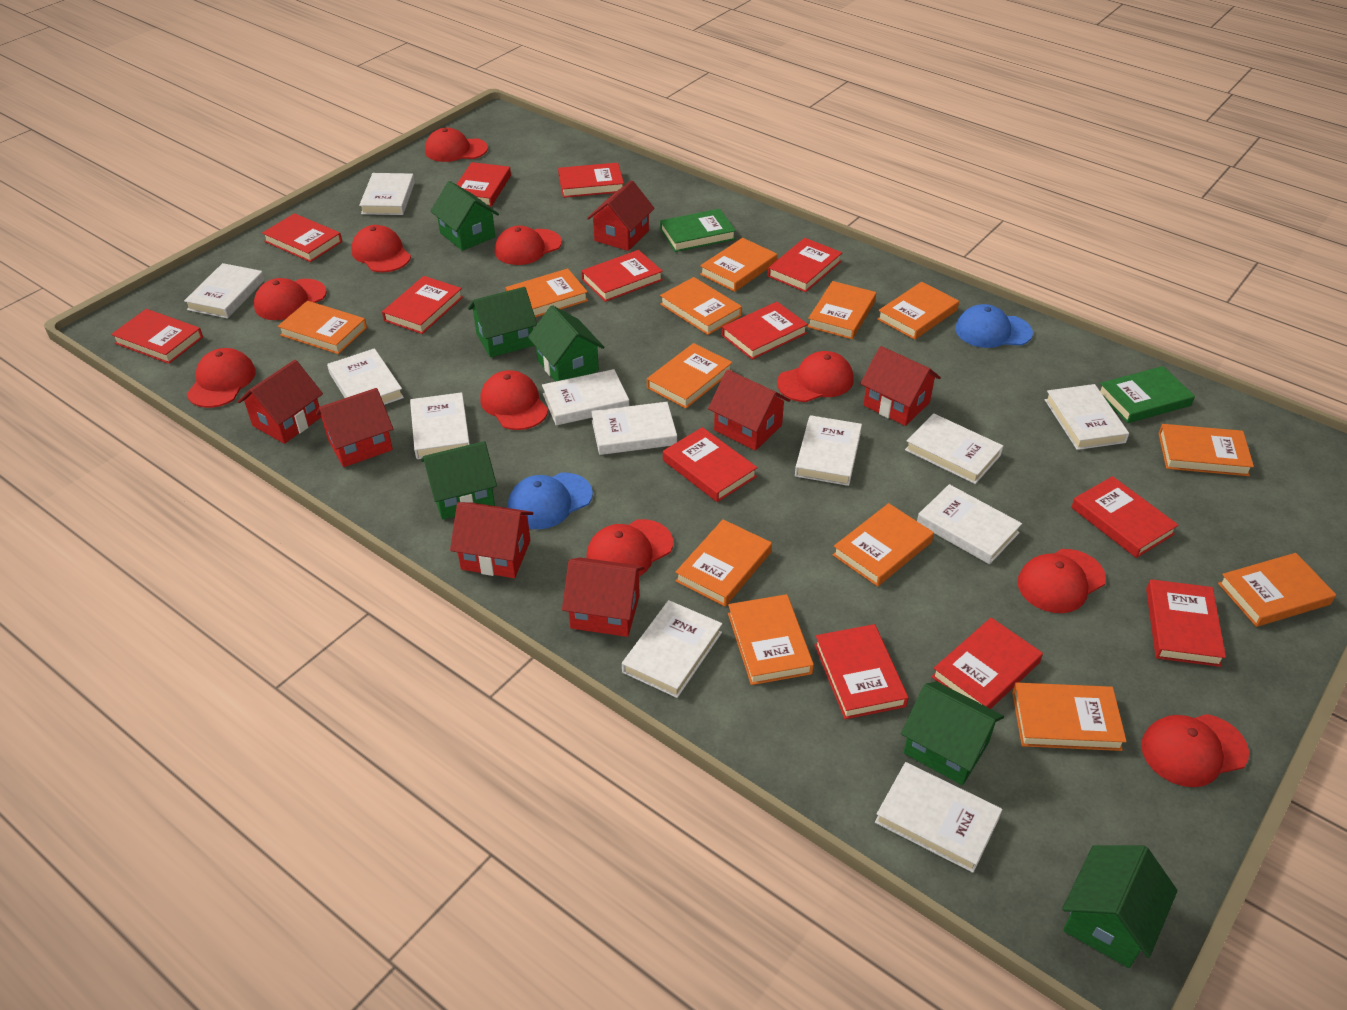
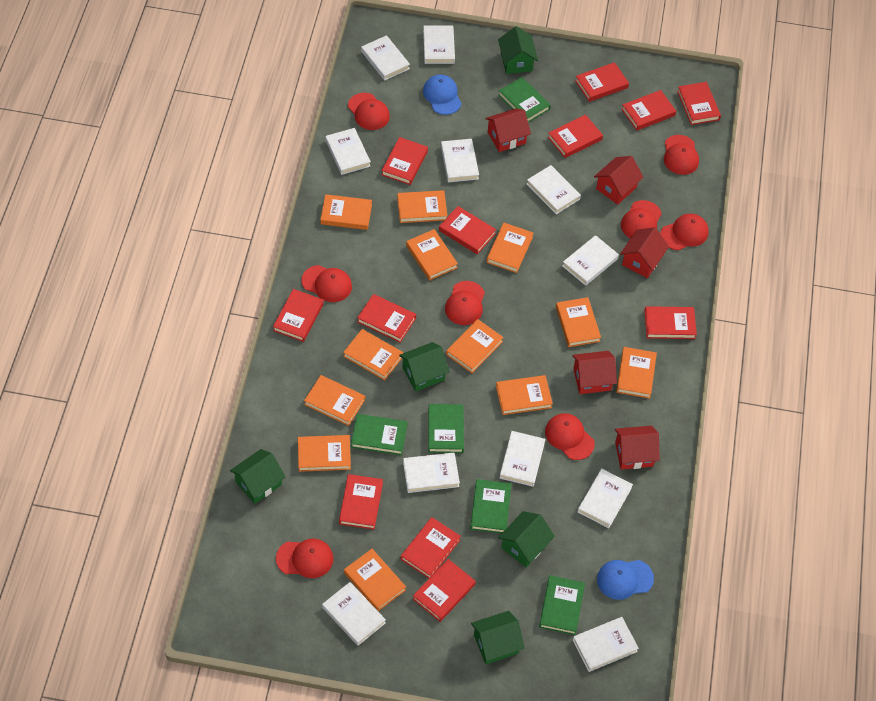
green book: [660,209,736,252] [1100,366,1195,423] = 2 -> [351,414,407,455] [429,404,464,453] [470,479,511,534] [498,77,551,122] [539,575,585,635] = 5
green house: [421,441,497,520] [430,181,499,251] [468,287,537,358] [528,305,604,382] [901,681,1004,785] [1062,845,1177,968] = 6 -> [230,449,286,504] [399,342,449,392] [471,611,525,664] [498,26,538,74] [498,511,555,567] = 5
orange book: [278,301,367,354] [506,269,588,317] [647,343,732,409] [660,277,742,335] [675,519,772,606] [700,238,777,292] [728,594,814,685] [808,281,876,339] [833,503,934,587] [877,282,959,340] [1012,683,1127,751] [1158,424,1254,476] [1218,553,1336,627] = 13 -> [298,435,351,472] [304,375,365,426] [320,194,372,230] [343,329,403,380] [344,549,406,611] [397,190,447,223] [406,229,458,281] [446,319,504,373] [487,223,533,273] [496,375,553,415] [556,297,601,347] [616,347,657,399] = 12
red book: [111,309,203,364] [262,213,342,262] [382,276,463,334] [456,162,511,207] [558,163,624,198] [581,250,663,302] [663,427,758,502] [722,302,808,360] [768,238,842,292] [814,624,909,719] [932,618,1043,709] [1071,476,1179,558] [1146,579,1226,667] = 13 -> [273,289,324,342] [339,474,383,530] [357,294,416,343] [382,137,428,185] [401,517,461,578] [413,559,476,622] [439,206,496,254] [548,115,603,158] [575,62,629,102] [621,90,676,130] [644,306,697,339] [677,82,721,125] = 12
red cap: [187,348,256,408] [254,278,327,320] [351,225,411,272] [425,128,488,162] [480,370,548,430] [495,226,562,265] [586,519,673,577] [777,351,854,402] [1017,549,1106,613] [1141,714,1249,787] = 10 -> [276,539,334,578] [301,265,352,302] [348,93,390,130] [445,281,485,325] [545,413,595,460] [621,200,662,238] [660,214,709,251] [664,135,699,175] = 8
red house: [237,360,323,444] [316,388,393,467] [450,502,533,578] [562,557,644,637] [587,180,655,251] [708,370,790,451] [860,346,941,426] = 7 -> [485,108,531,152] [572,351,617,394] [594,156,644,205] [615,426,660,469] [620,227,669,278] = 5
white book: [184,263,265,319] [327,348,404,405] [359,173,415,215] [410,392,470,459] [542,369,629,425] [591,402,677,455] [622,600,722,698] [795,415,862,486] [875,762,1002,873] [905,413,1003,484] [917,484,1022,564] [1045,384,1129,450] = 12 -> [322,582,386,646] [325,128,371,175] [361,35,410,81] [403,452,460,493] [423,26,455,64] [441,139,479,182] [500,431,545,487] [527,165,581,214] [562,235,619,286] [573,617,639,672] [577,469,633,528] = 11

